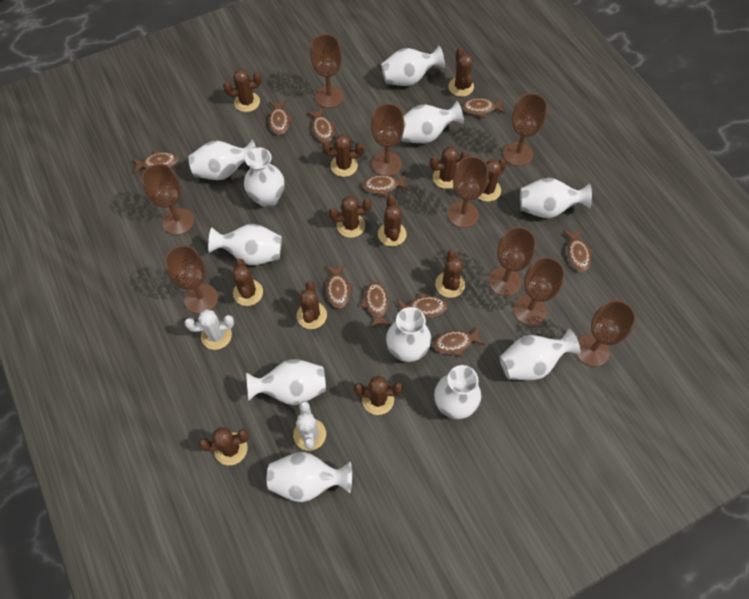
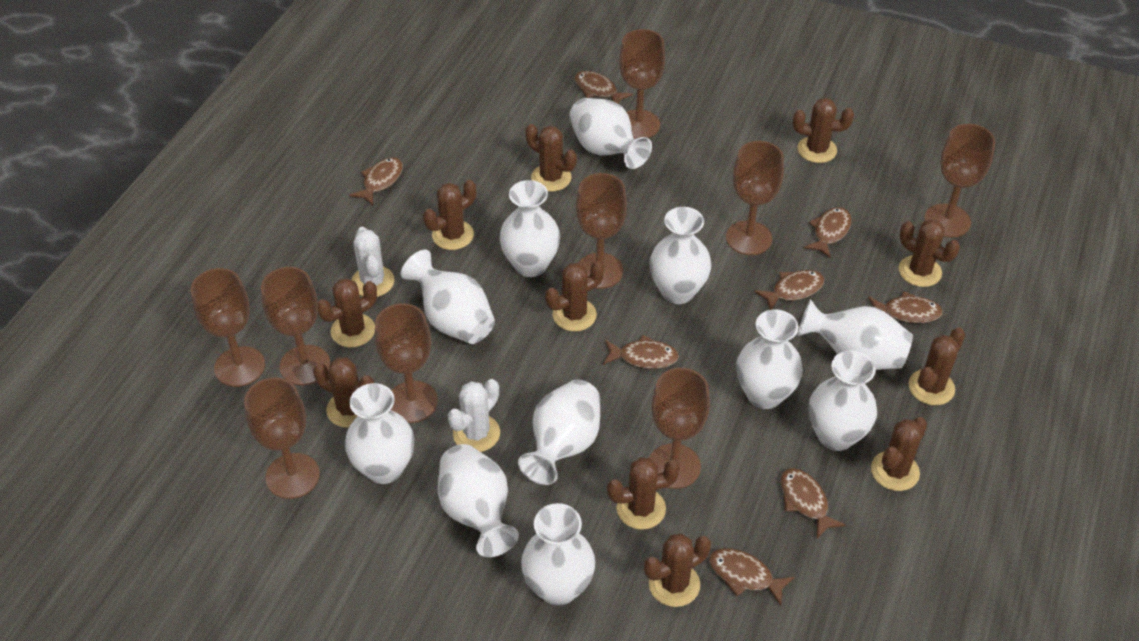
brown cactus: [199,427,249,465] [223,69,262,112] [232,259,263,306] [297,281,327,329] [322,134,364,177] [329,196,372,238] [354,376,403,415] [378,196,406,246] [430,147,469,189] [435,250,465,298] [448,47,474,97] [478,159,507,202] = 12 -> [313,357,374,428] [318,278,377,347] [423,180,476,250] [525,124,577,192] [545,261,604,332] [607,457,680,530] [644,534,711,607] [793,98,854,163] [871,417,927,491] [899,219,960,287] [908,327,965,405] = 11
brown fish: [133,150,178,173] [269,100,294,135] [307,108,336,142] [325,264,354,308] [361,282,391,328] [362,174,409,197] [397,292,447,317] [433,326,485,357] [462,98,505,118] [563,230,594,272] = 10 -> [349,157,403,205] [575,71,633,104] [603,335,679,369] [709,548,795,606] [754,270,824,310] [781,468,846,538] [804,207,852,258] [868,291,943,323] = 8

